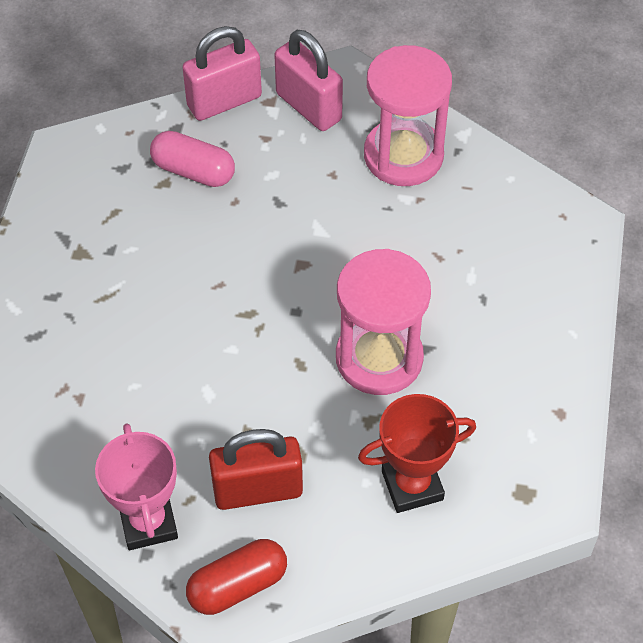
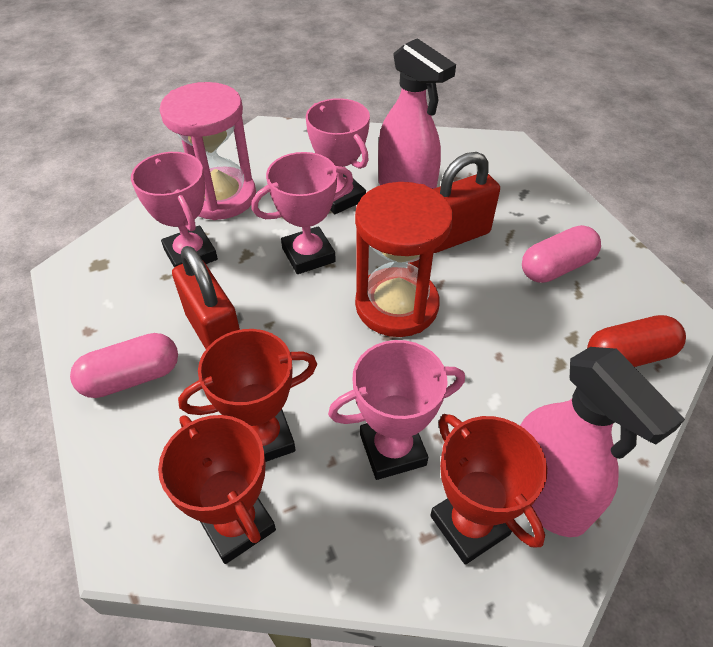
pink capsule: [150,131,235,187] = 1 -> [70,333,178,398] [522,225,601,283] = 2
pink hourglass: [336,249,431,395] [364,45,452,186] = 2 -> [159,82,256,220] = 1
pink padlock: [182,26,262,121] [274,30,343,131] = 2 -> none = 0
pink spray bottle: none = 0 -> [378,38,456,189] [520,347,685,537] = 2
pink trophy: [95,423,178,550] = 1 -> [131,152,218,267] [251,152,353,274] [306,98,370,214] [328,340,465,480] = 4
red hourglass: none = 0 -> [355,182,453,337] = 1
red padlock: [209,429,303,510] = 1 -> [172,246,240,349] [433,152,500,253] = 2
red trophy: [358,394,476,513] = 1 -> [158,415,276,564] [178,329,317,462] [430,414,547,565] = 3

